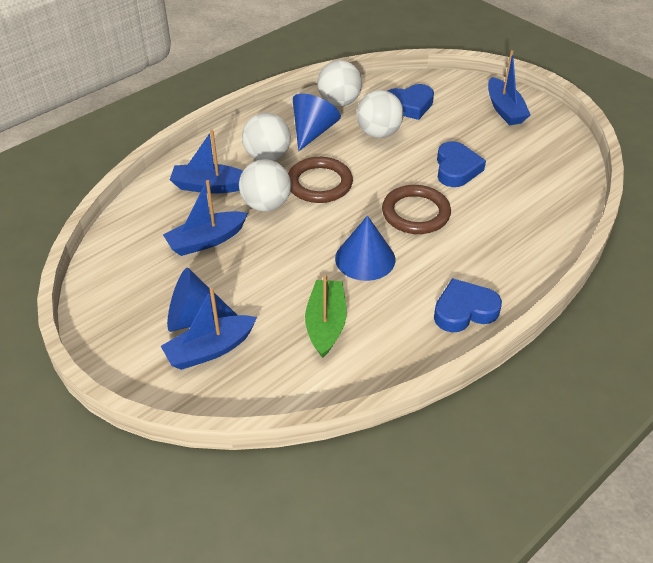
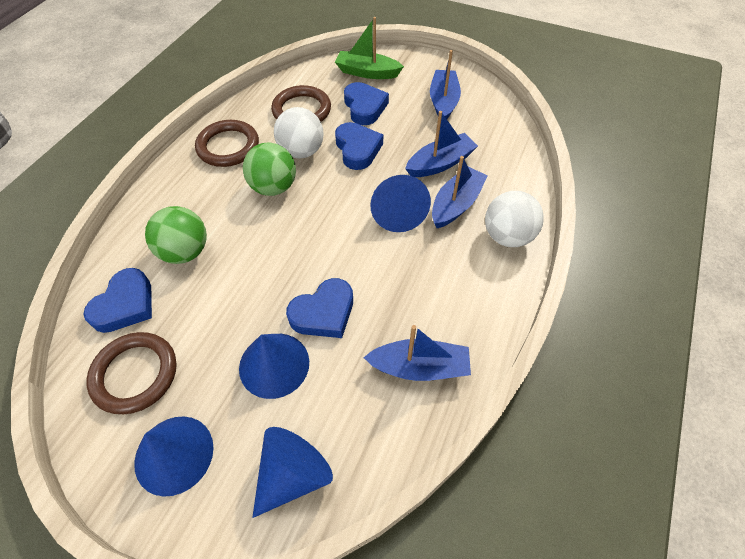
blue cone: [167,268,237,332] [293,94,341,151] [335,216,395,281] = 3 -> [134,416,214,497] [239,334,309,399] [252,427,333,518] [370,175,431,232] = 4
blue heart: [387,84,434,120] [434,278,502,332] [437,141,486,187] = 3 -> [83,268,152,333] [286,278,353,338] [335,122,383,170] [344,82,389,125] = 4
brown ring: [288,157,353,203] [382,185,451,234] = 2 -> [86,332,177,414] [195,120,259,167] [271,85,331,122] = 3
green ball: none = 0 -> [145,206,207,264] [243,142,296,196] = 2
white ball: [239,159,291,212] [242,113,291,161] [317,60,362,107] [356,90,404,138] = 4 -> [274,107,324,159] [485,191,544,247] = 2

